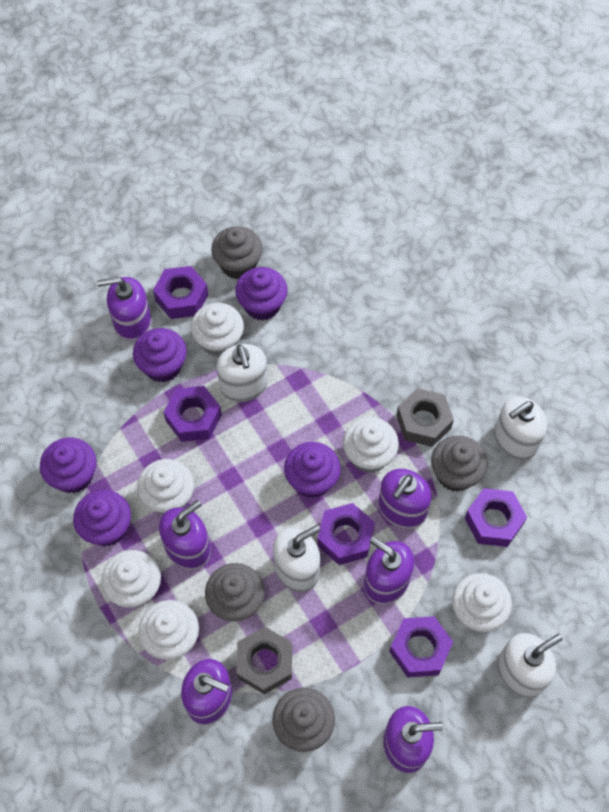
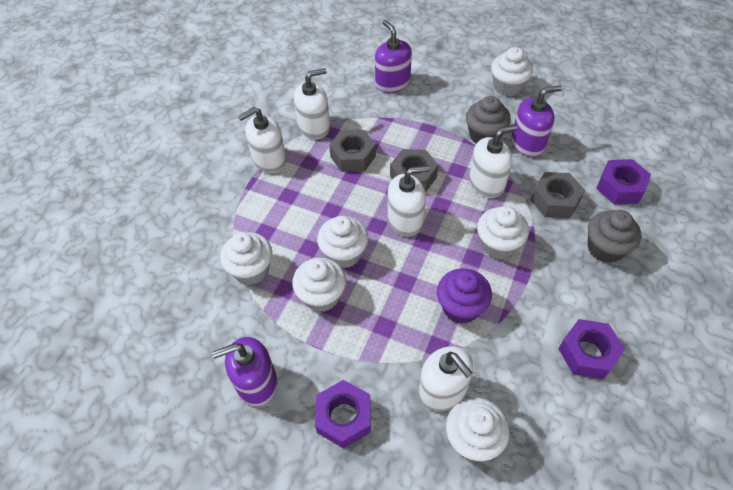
grey cupcake: [205,563,264,621] [211,226,263,279] [272,688,335,752] [431,436,488,492] = 4 -> [466,96,511,144] [588,210,641,263] = 2
grey nut: [236,627,292,694] [396,388,454,447] = 2 -> [329,130,376,172] [390,149,438,193] [530,172,585,218] = 3
purple cupcake: [40,437,96,493] [73,490,131,547] [133,328,187,382] [235,267,288,321] [284,442,341,498] = 5 -> [437,268,492,324] = 1
purple nut: [153,266,208,319] [164,386,222,442] [317,503,375,565] [389,616,453,678] [465,488,527,547] = 5 -> [315,380,371,449] [558,319,625,380] [596,159,651,204] = 3
purple soap dispenser: [97,277,152,342] [159,500,211,570] [181,659,232,725] [364,537,414,605] [378,469,432,529] [383,706,443,774] = 6 -> [212,337,278,406] [375,20,412,93] [511,85,562,157] = 3
white soap dispenser: [217,344,268,402] [273,525,320,592] [494,396,547,460] [498,633,563,698] = 4 -> [238,107,286,173] [294,68,330,139] [388,165,430,237] [419,346,473,412] [469,125,518,198] = 5

